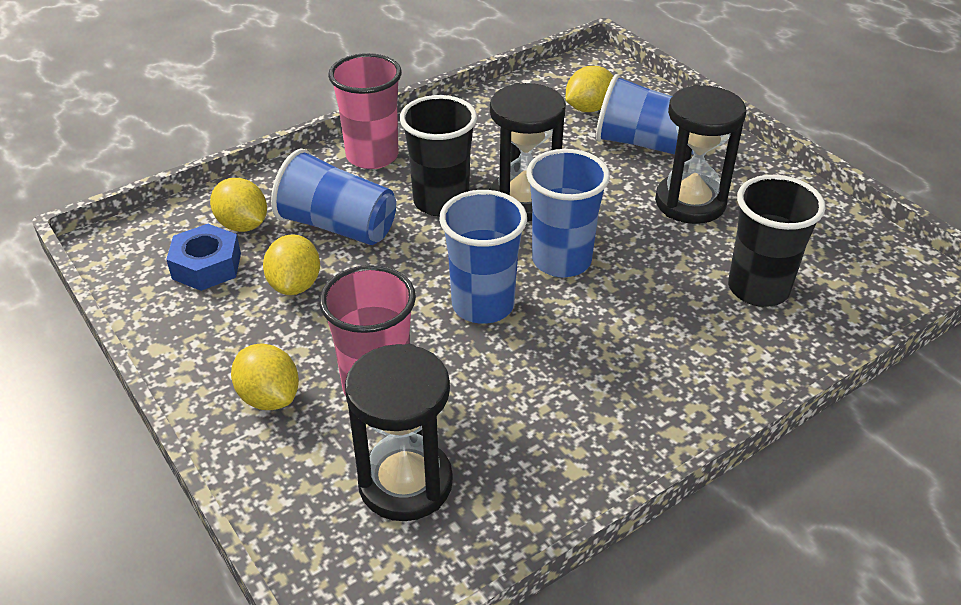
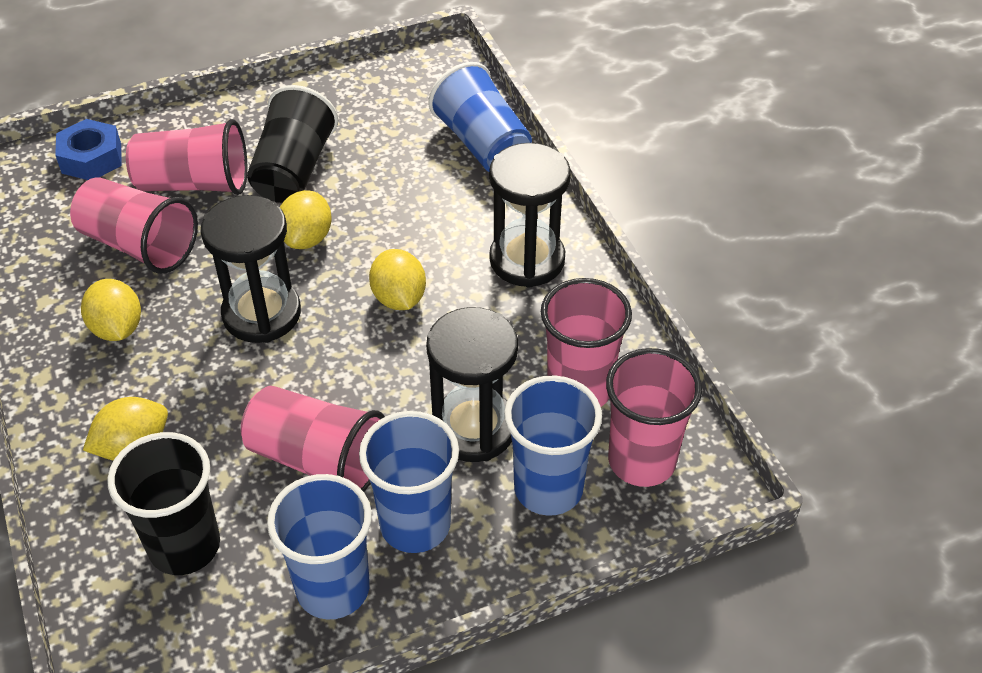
pink cup: [319,265,416,396] [328,53,402,169] = 2 -> [70,177,198,274] [126,119,247,195] [241,386,385,492] [541,278,632,407] [606,348,702,487] = 5

